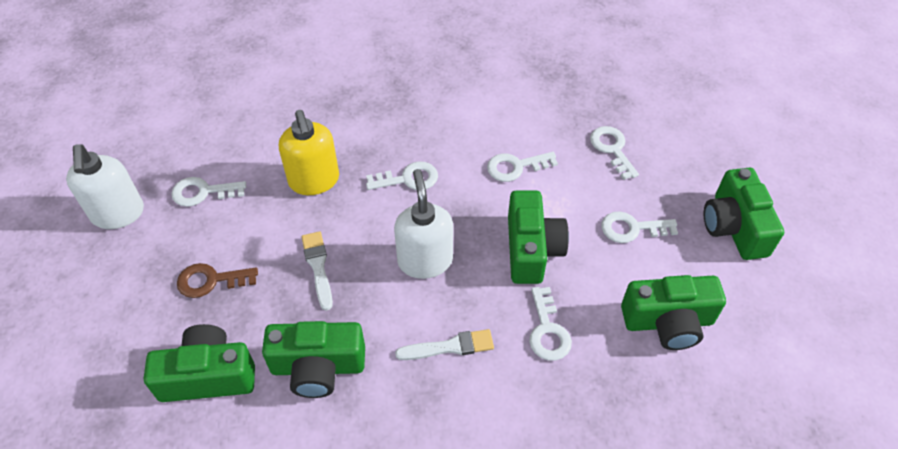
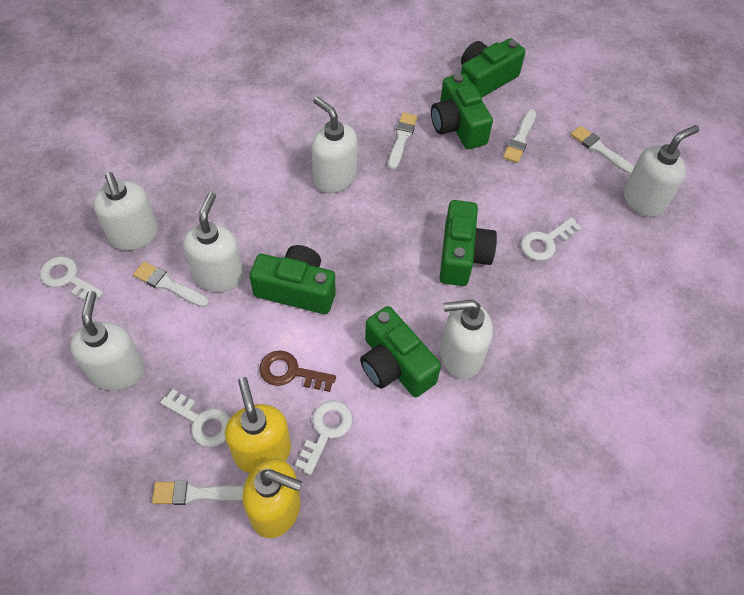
white brush: [302,231,333,311] [395,329,494,360] = 2 -> [133,262,209,307] [152,481,244,505] [388,112,418,170] [503,109,536,163] [570,126,634,174] = 5
white key: [172,177,246,207] [366,161,438,190] [487,152,558,182] [529,287,572,361] [590,126,639,180] [601,212,678,243] = 6 -> [40,256,104,300] [160,389,230,447] [295,401,353,475] [521,217,581,261] = 4
white soap dispenser: [66,144,144,229] [394,169,453,279] = 2 -> [70,291,145,391] [93,172,158,251] [183,192,244,292] [311,97,357,193] [440,300,493,379] [624,125,699,217] = 6
yellow soap dispenser: [279,110,339,195] = 1 -> [225,377,291,473] [243,458,302,538] = 2

